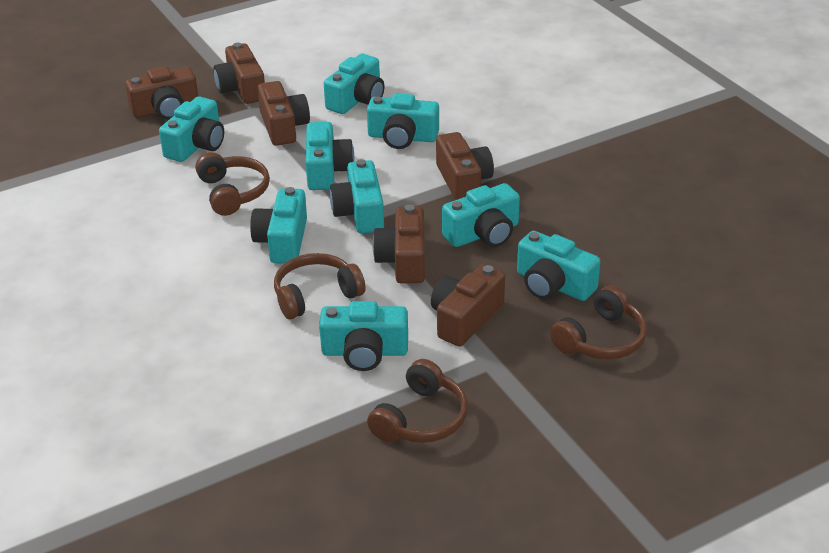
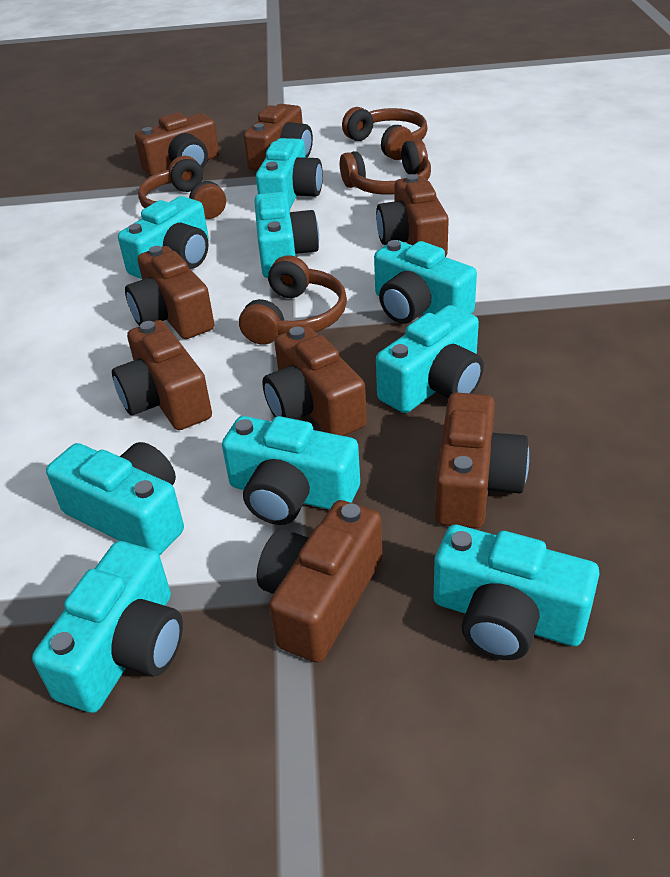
brown camera: [125,66,198,120] [213,43,265,104] [258,81,310,146] [372,205,425,283] [431,264,505,347] [436,132,494,200] = 6 -> [112,320,212,430] [125,246,214,339] [135,113,219,176] [244,104,313,171] [257,500,383,663] [262,326,367,436] [376,174,449,257] [435,393,529,528] = 8

